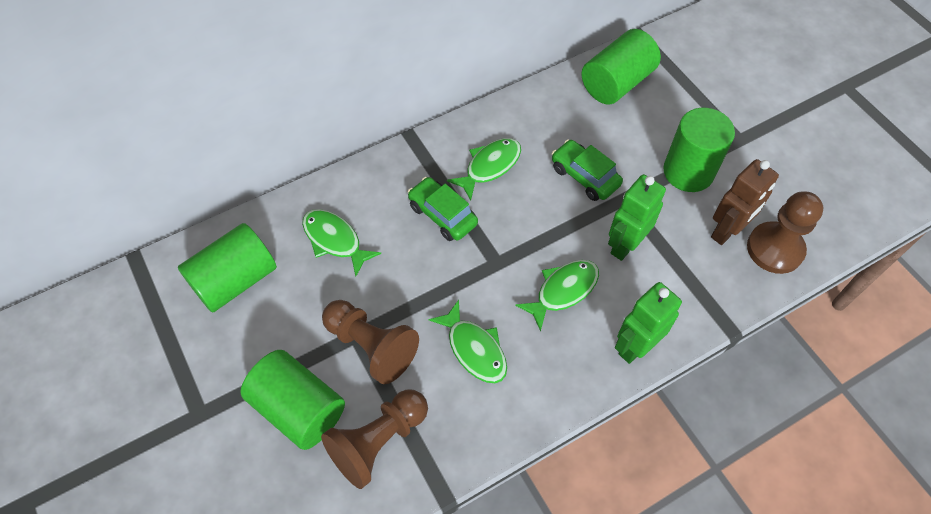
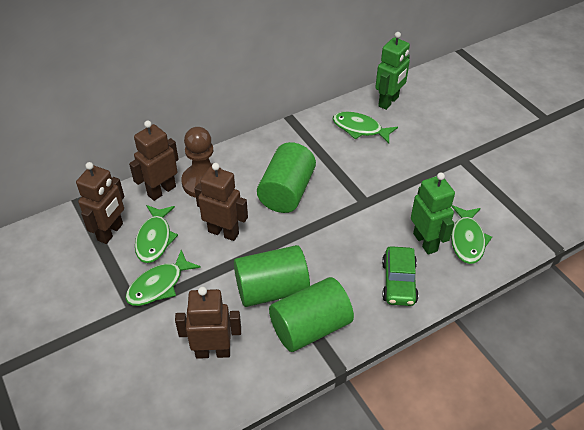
brown pawn: [321,390,428,489] [322,300,419,384] [747,191,823,274] = 3 -> [181,127,221,198] = 1
brown robot: [711,159,779,245] = 1 -> [76,162,124,244] [129,121,179,201] [175,286,241,359] [195,163,248,241] = 4
green car: [408,177,478,241] [552,139,623,201] = 2 -> [382,246,419,306] = 1
green cylinder: [178,223,277,313] [241,350,345,450] [582,29,661,105] [663,108,735,192] = 4 -> [234,245,310,307] [257,142,316,213] [269,277,354,352] = 3

